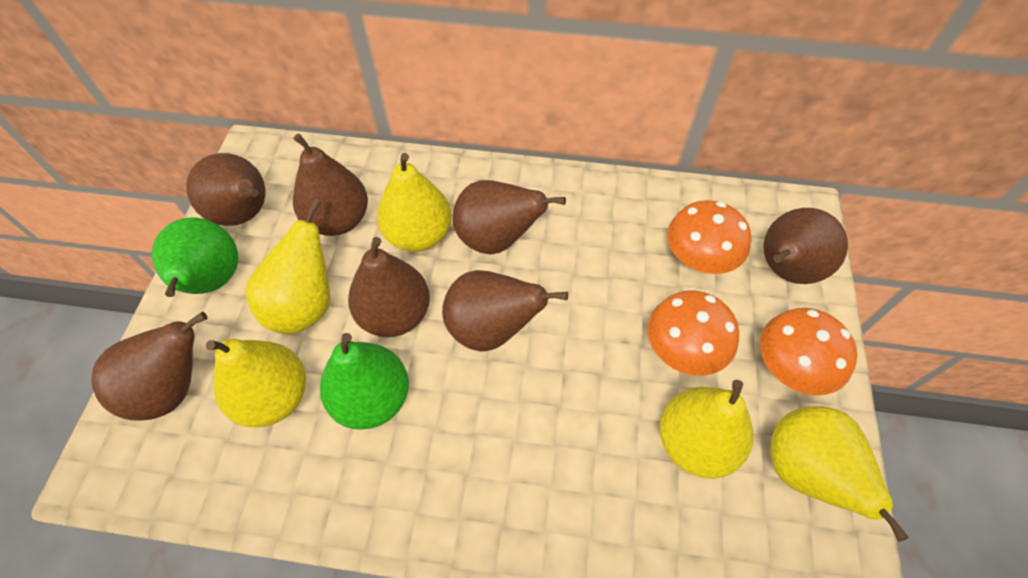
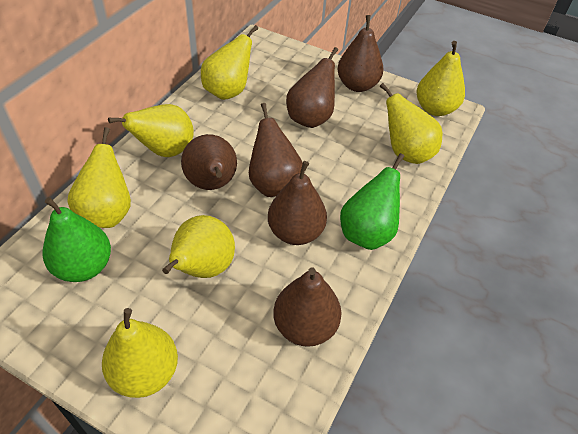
brown pear: [91,312,208,421] [186,153,265,226] [293,133,368,236] [348,237,430,337] [442,270,568,352] [453,180,566,254] [763,208,848,284] = 7 -> [181,134,237,190] [249,103,303,197] [268,161,327,245] [273,268,342,347] [286,47,338,128] [337,15,384,92] = 6
orange mushroom: [648,291,739,376] [668,200,751,274] [760,308,858,395] = 3 -> none = 0
yellow pear: [206,339,306,427] [245,198,330,334] [377,153,452,252] [659,380,753,479] [771,406,909,542] = 5 -> [67,127,131,228] [102,308,178,398] [108,104,194,157] [162,215,235,278] [201,25,258,100] [380,83,442,164] [417,41,465,116] = 7

